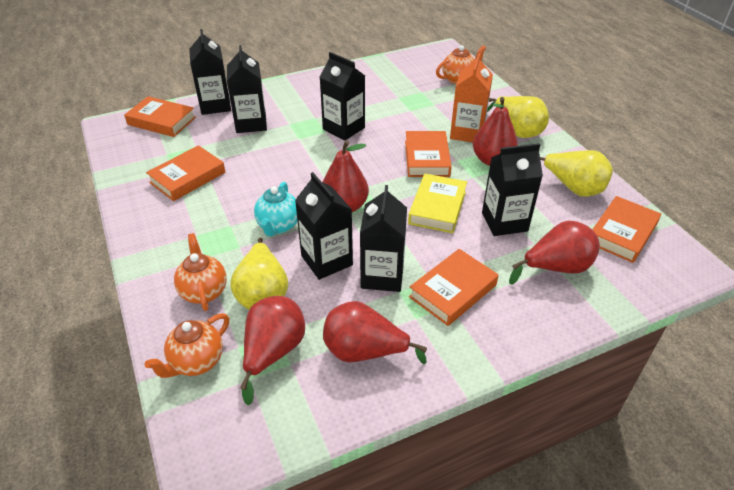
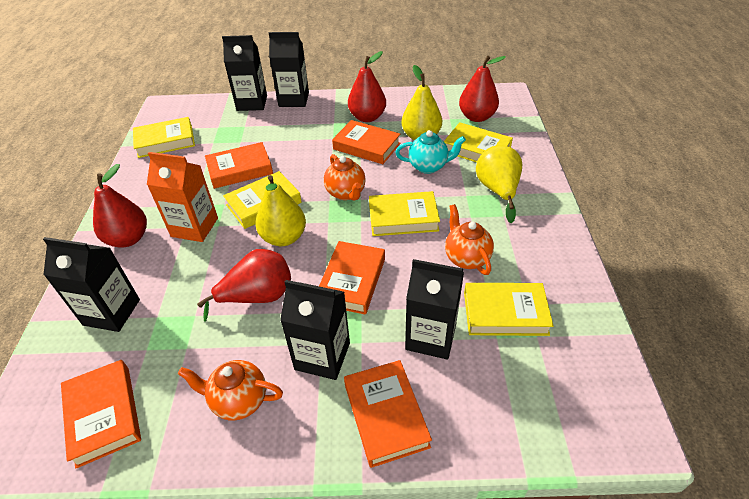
black carton: [189,29,231,115] [227,45,267,133] [295,172,353,280] [320,52,365,141] [360,185,407,292] [482,143,543,236] = 6 -> [43,237,140,332] [222,35,267,111] [269,32,309,107] [280,280,350,380] [405,259,464,360] = 5
red pear: [240,296,305,405] [323,140,369,212] [323,301,427,364] [473,97,518,166] [509,221,600,284] = 5 -> [93,164,147,248] [197,249,291,321] [348,51,386,122] [459,56,506,122] = 4
yellow book: [408,174,467,233] = 1 -> [133,117,195,158] [223,171,302,229] [369,191,440,236] [444,122,513,162] [464,283,554,336] = 5

